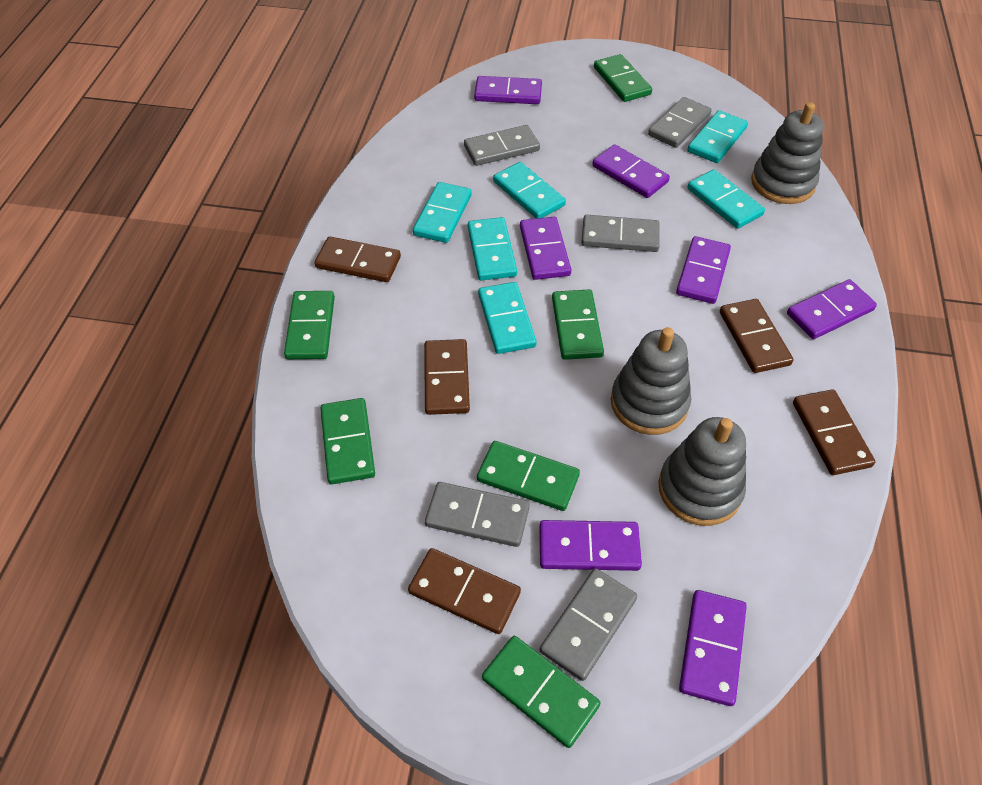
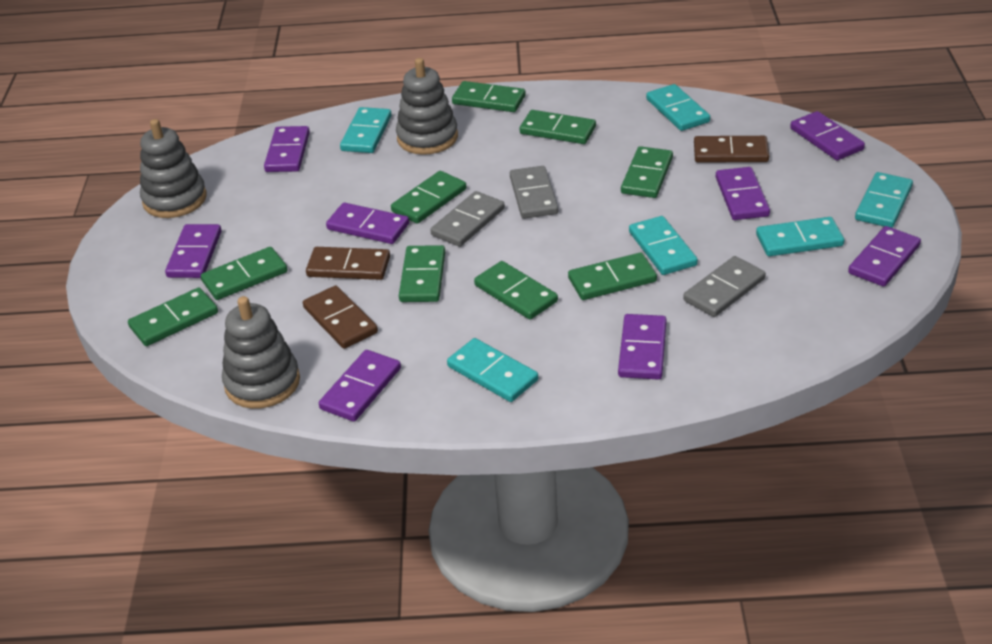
brown domino: [315,237,401,282] [408,548,521,634] [424,339,470,415] [720,299,793,373] [793,389,875,475] = 5 -> [303,286,378,349] [306,247,390,280] [694,136,769,162] = 3
green domino: [284,291,335,359] [321,398,375,484] [477,441,580,511] [482,636,601,748] [552,289,604,360] [594,54,652,102] = 6 -> [128,287,218,346] [201,247,287,300] [391,171,466,224] [399,245,445,302] [452,81,526,112] [474,261,558,320] [520,110,596,144] [568,252,657,300] [621,146,673,198] = 9
grey domino: [425,482,530,547] [464,125,540,166] [540,568,637,681] [581,215,660,252] [648,97,712,148] = 5 -> [431,191,505,247] [510,166,558,219] [683,256,766,317] = 3
purple domino: [474,76,542,104] [520,217,572,280] [540,520,642,571] [592,144,670,198] [676,236,731,304] [679,590,747,706] [787,279,877,339] = 7 -> [165,224,222,278] [264,126,310,172] [319,350,401,421] [326,203,409,244] [618,314,667,380] [716,167,770,220] [790,111,865,160] [848,226,921,287] = 8

